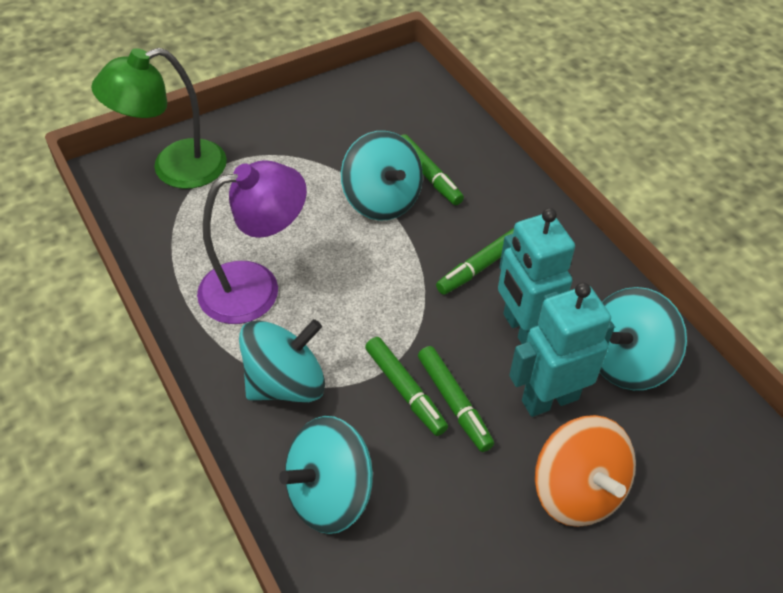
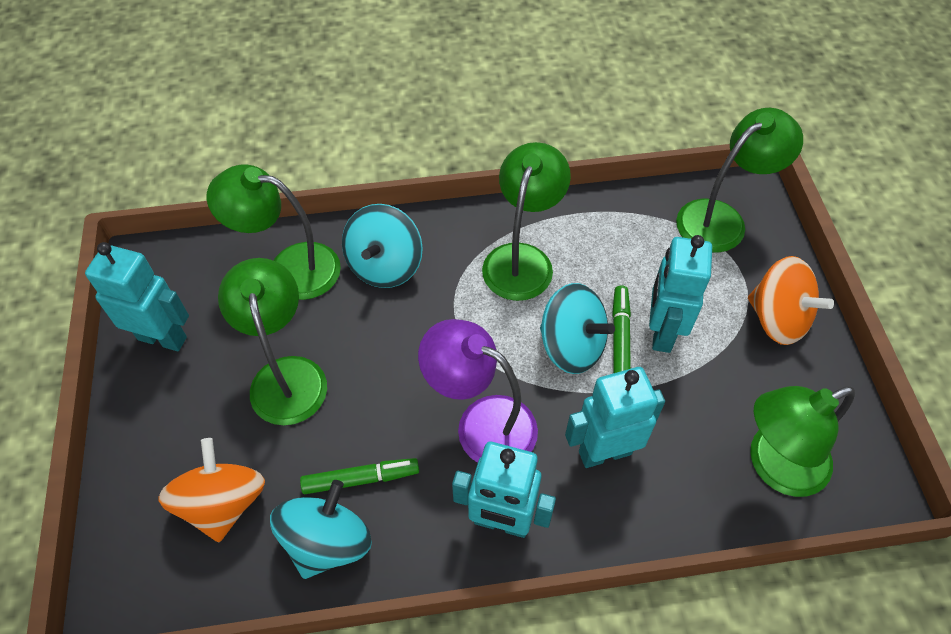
green lamp: [91,48,227,189] = 1 -> [206,164,341,300] [218,258,327,425] [482,142,571,301] [676,108,803,253] [750,386,855,497] = 5
green marker: [365,337,448,436] [401,134,464,205] [418,346,494,452] [436,228,514,295] = 4 -> [300,458,419,494] [612,285,631,373] = 2
orange spinning top: [535,415,636,527] = 1 -> [158,438,265,542] [748,256,834,345] = 2
turquoise robot: [498,208,575,344] [509,282,615,417] = 2 -> [85,242,189,351] [452,442,556,538] [565,367,665,468] [649,235,712,353] = 4
turquoise spinning top: [239,319,325,402] [279,416,373,534] [341,131,423,221] [600,287,687,390] = 4 -> [270,480,372,579] [342,204,423,288] [540,283,615,374] = 3

